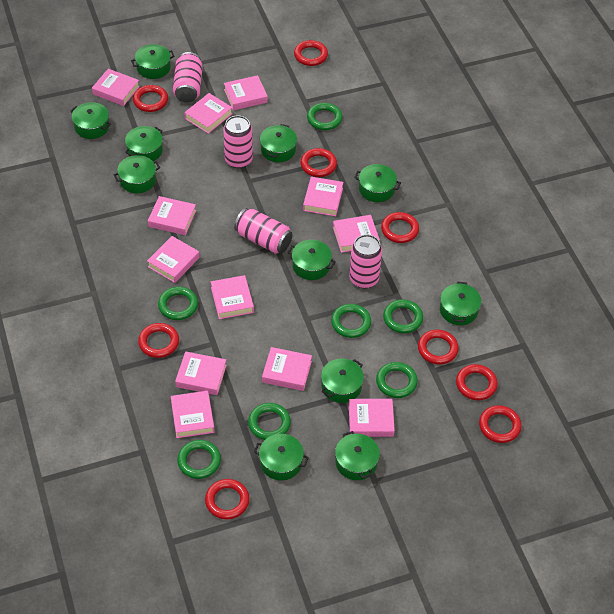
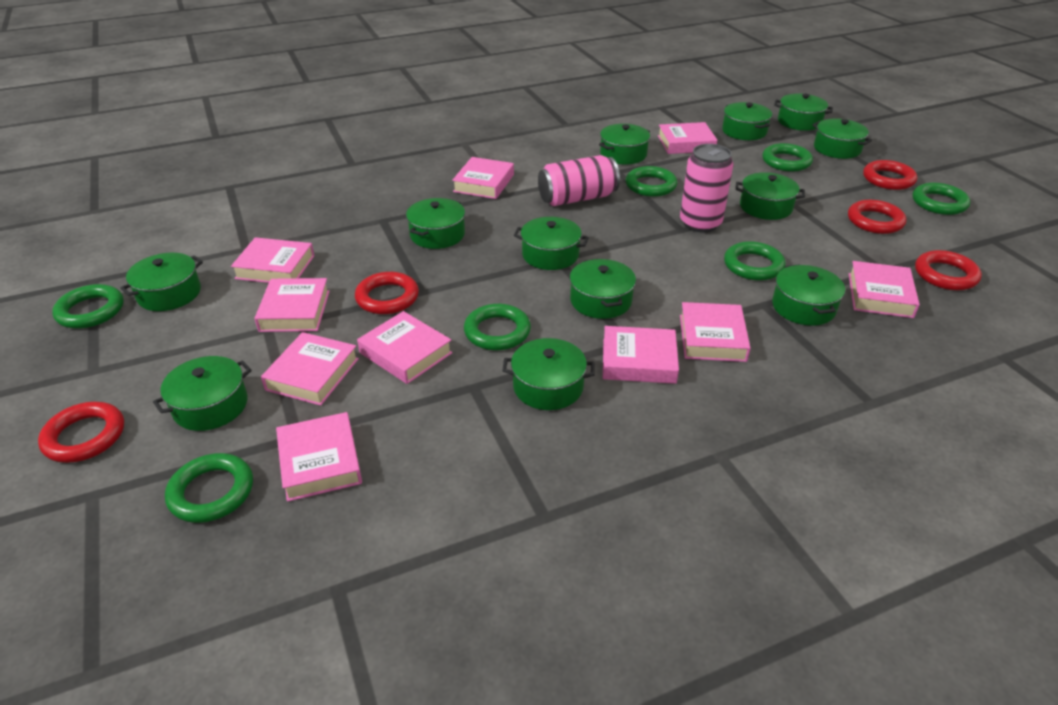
green pot: [70,102,111,139] [114,155,160,193] [125,126,163,161] [131,44,175,79] [254,434,309,481] [260,124,297,162] [288,240,336,280] [321,359,364,403] [335,431,380,480] [354,164,401,202] [440,281,481,325] = 11 -> [120,253,203,311] [153,356,252,431] [406,198,465,249] [502,338,595,410] [514,217,589,270] [570,259,636,319] [599,124,650,164] [722,102,772,140] [735,172,805,220] [772,264,845,326] [774,93,833,131] [813,118,872,159] = 12
pink book: [92,69,140,106] [147,236,200,283] [148,196,196,235] [171,391,215,438] [175,351,227,395] [184,93,233,134] [211,275,254,319] [224,75,268,110] [262,347,312,391] [303,177,343,216] [333,215,380,253] [349,399,395,437] = 12 -> [231,237,315,283] [254,278,330,332] [261,332,359,406] [276,412,362,502] [357,311,453,384] [452,157,514,199] [603,326,679,384] [658,122,717,154] [680,302,751,362] [849,261,920,318] = 10
pink can: [173,52,203,102] [223,115,253,168] [234,208,293,254] [349,234,382,288] = 4 -> [538,155,620,206] [680,144,734,233] = 2
red ring: [133,85,168,112] [138,323,179,358] [205,479,250,520] [294,40,328,66] [300,148,337,177] [381,212,419,243] [418,330,459,364] [456,364,498,400] [479,405,522,443] = 9 -> [38,402,124,463] [355,272,419,314] [848,200,906,234] [863,160,917,190] [915,250,982,290] = 5

